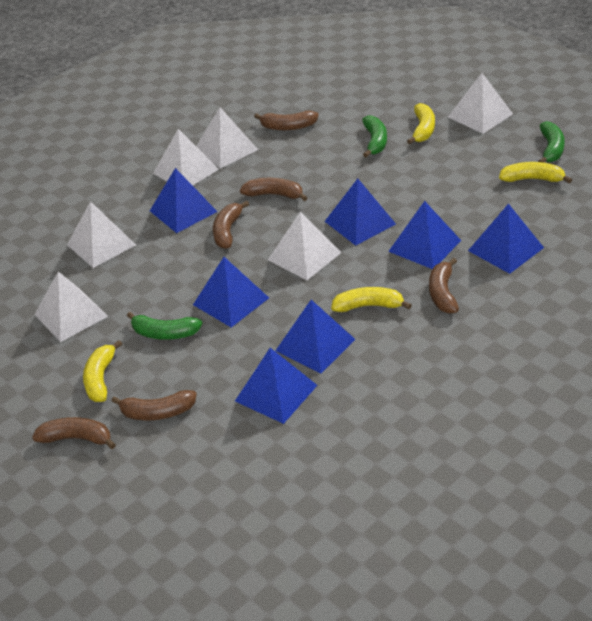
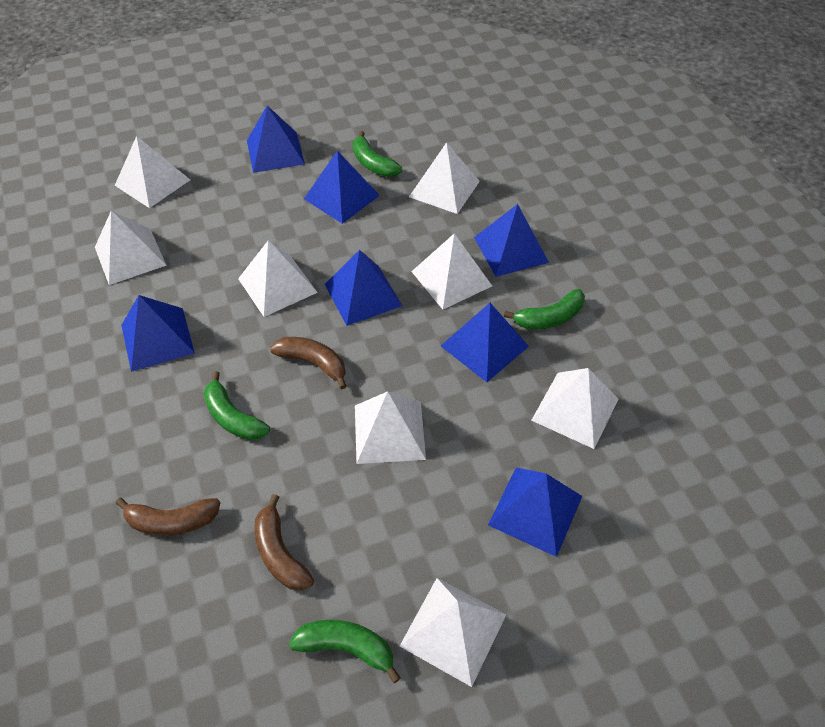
brown banana: [32,417,116,449] [112,390,197,420] [213,201,249,249] [240,178,307,201] [254,111,318,130] [429,258,459,314] = 6 -> [116,498,220,536] [254,494,314,591] [270,337,346,389] = 3
green banana: [127,312,202,340] [362,115,387,157] [538,121,565,163] = 3 -> [203,371,270,440] [289,620,401,683] [353,131,402,177] [504,289,585,329] = 4
white pyramid: [34,271,108,342] [67,201,136,268] [153,129,219,186] [196,107,258,168] [268,212,341,280] [448,73,513,134] = 6 -> [95,210,167,285] [115,136,190,208] [238,240,318,317] [355,391,426,464] [400,578,507,687] [409,142,480,214] [411,233,492,309] [531,368,619,449] = 8
yellow banana: [83,340,122,402] [331,287,412,312] [407,103,435,144] [499,162,572,183] = 4 -> none = 0

